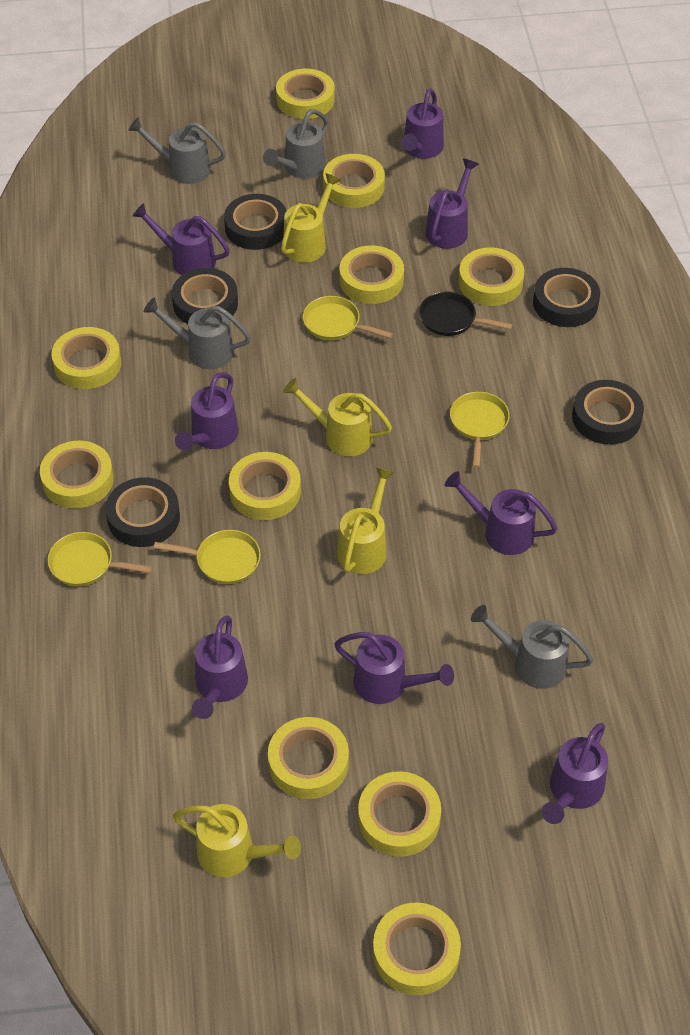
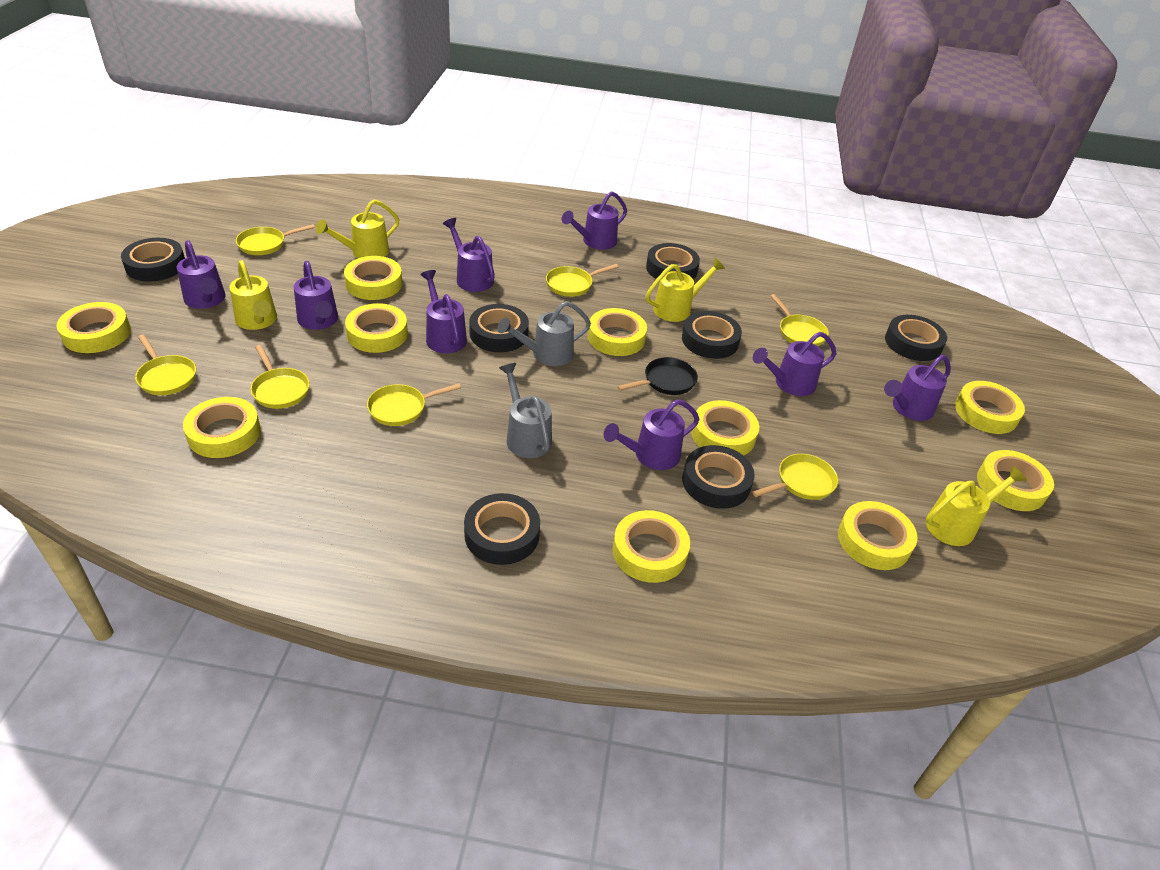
black tape: [105,477,180,547] [172,268,238,324] [224,194,286,250] [533,268,600,327] [572,380,644,445] = 5 -> [121,238,185,281] [464,493,540,565] [469,304,529,352] [646,243,700,279] [682,311,742,359] [682,445,755,509] [885,315,947,361] = 7
grey watering can: [128,117,226,184] [144,297,251,369] [263,109,329,178] [471,605,594,689] = 4 -> [497,301,591,366] [499,363,552,458] = 2
yellow pan: [48,532,152,586] [154,530,261,584] [303,296,393,340] [450,392,510,468] = 4 -> [135,335,196,395] [236,224,315,255] [250,345,310,409] [367,383,461,426] [546,264,618,297] [752,454,838,500] [771,294,829,346] = 7

